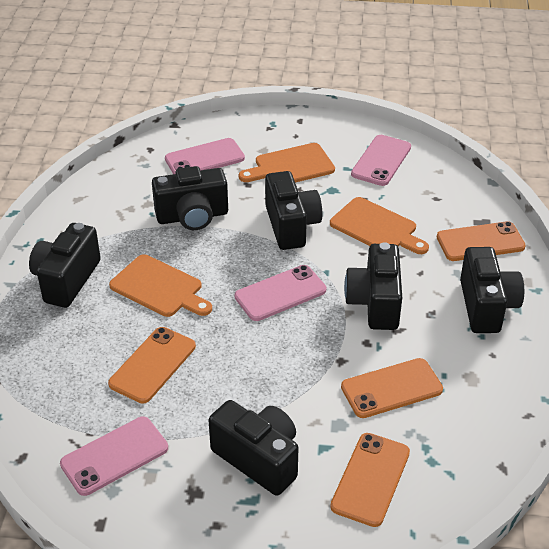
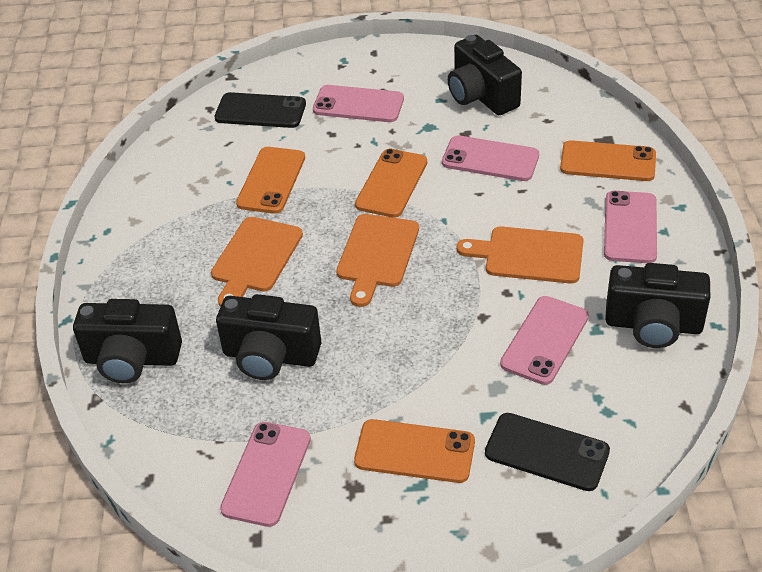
black camera: [29,223,101,308] [152,166,228,230] [209,400,298,496] [265,171,322,250] [344,242,402,330] [460,247,524,333] = 6 -> [73,299,182,383] [216,294,321,380] [448,35,522,115] [605,263,710,348] = 4
black phone: none = 0 -> [214,92,306,128] [485,413,610,491] = 2
pink phone: [60,417,168,496] [165,138,245,174] [235,265,326,321] [351,135,411,186] = 4 -> [220,422,311,527] [313,85,404,122] [442,135,539,181] [500,296,589,385] [604,191,657,263] = 5

